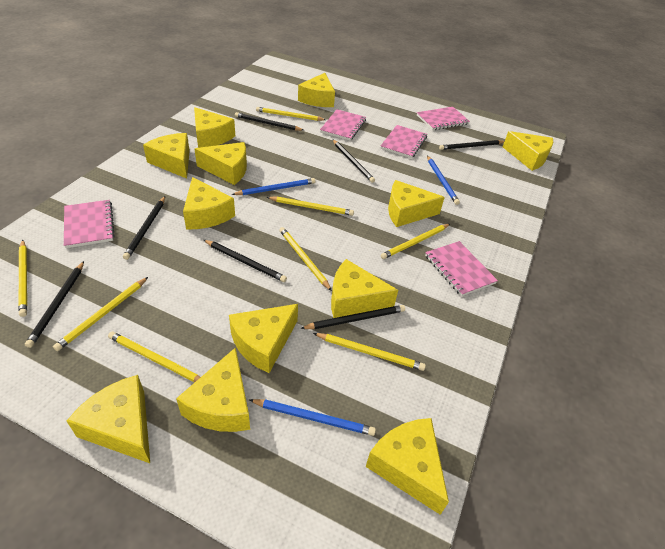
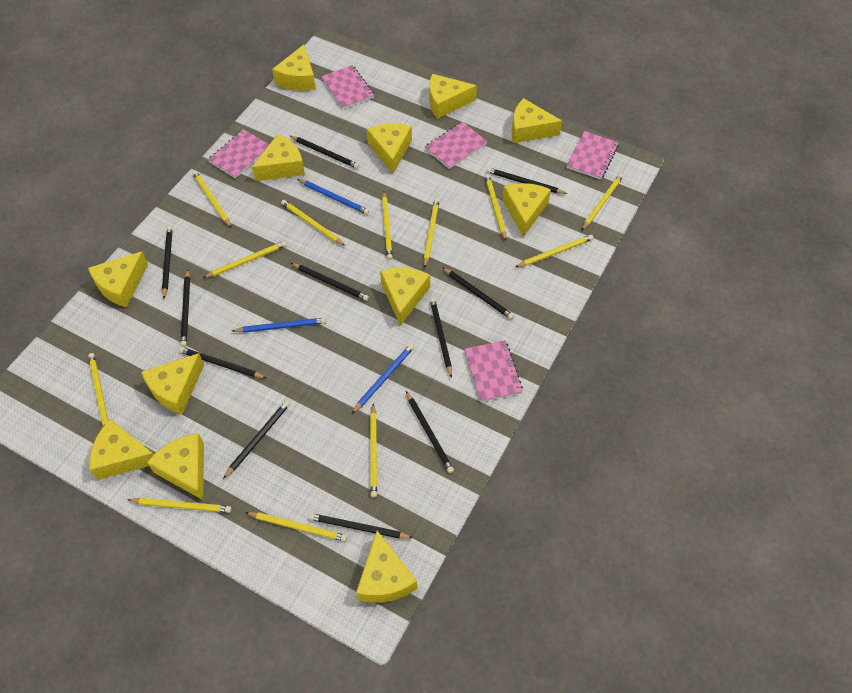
black pencil: [25,261,84,348] [123,196,165,260] [204,240,287,282] [235,112,304,131] [300,305,405,329] [332,139,375,183] [439,140,504,150] = 7 -> [162,226,173,299] [179,347,266,378] [181,269,190,347] [223,401,290,479] [290,136,359,169] [291,263,369,301] [309,513,413,539] [406,391,454,473] [430,298,452,378] [442,267,514,319] [487,167,567,194] = 11
yellow pencil: [18,240,27,317] [53,277,148,351] [108,332,201,382] [256,107,326,121] [267,197,354,216] [279,227,332,291] [313,333,426,371] [381,224,450,259] = 8 -> [88,353,108,427] [128,498,232,513] [192,171,231,227] [203,241,287,278] [245,512,347,542] [281,200,345,246] [370,403,377,497] [382,191,393,260] [423,198,439,268] [485,174,506,241] [515,235,593,267] [582,174,623,230] = 12

